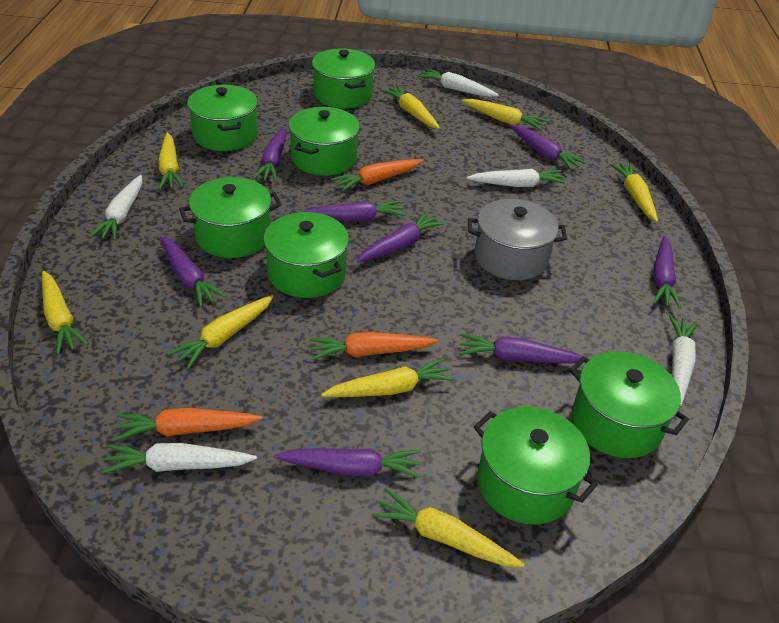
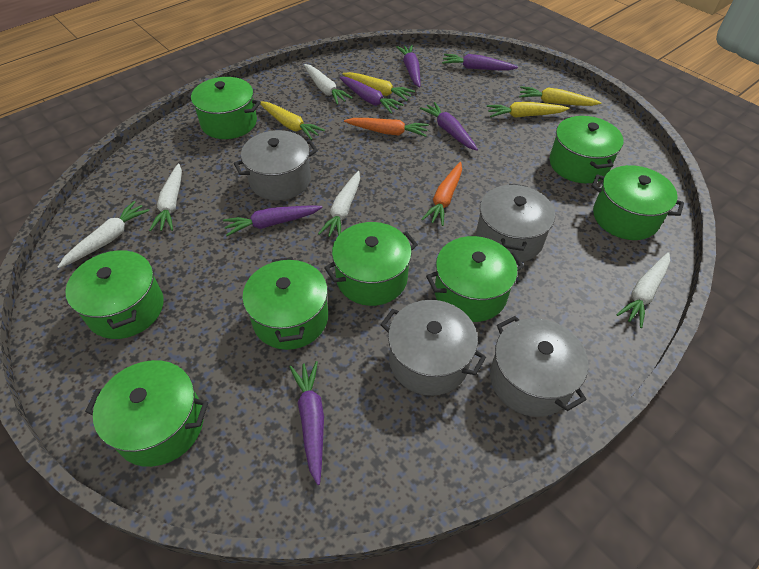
green pot: [179,177,282,258] [187,85,258,151] [263,212,349,298] [288,107,360,176] [312,49,375,108] [474,407,598,525] [569,351,689,458] = 7 -> [65,249,164,339] [85,360,208,467] [187,77,261,139] [243,257,328,350] [324,222,418,306] [426,236,524,322] [550,116,624,183] [591,165,684,240] = 8
grey pot: [468,199,567,280] = 1 -> [234,130,318,201] [380,300,486,396] [476,184,555,263] [490,316,588,417] = 4
orange carrot: [114,408,262,441] [309,332,438,360] [331,159,423,192] = 3 -> [344,118,429,137] [421,162,462,226] = 2
purple carrot: [160,236,226,307] [253,127,287,182] [274,448,421,478] [302,200,406,221] [357,212,445,263] [459,333,587,364] [509,124,586,170] [653,236,681,309] = 8 -> [223,205,323,236] [289,361,324,485] [340,77,404,114] [396,45,421,88] [419,102,478,151] [442,54,518,70] = 6
yellow carrot: [42,271,89,354] [158,133,184,190] [168,295,274,369] [321,358,454,397] [371,488,525,567] [381,85,440,129] [462,99,548,130] [610,163,658,222] = 8 -> [260,101,325,140] [343,72,415,101] [487,102,569,118] [519,86,601,106] = 4

